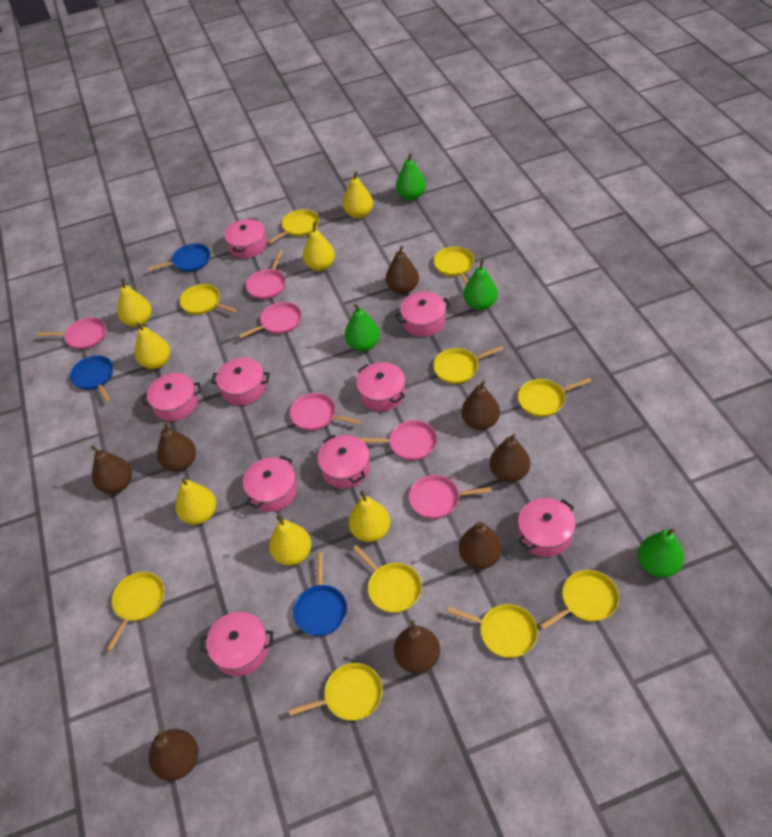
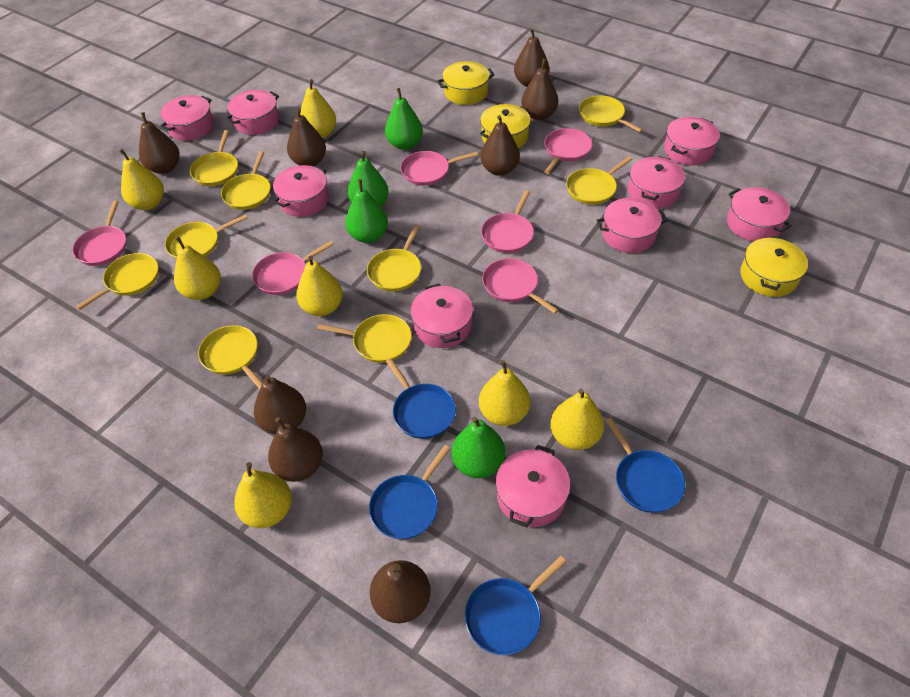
blue pan: [70,355,113,402] [148,243,210,272] [293,553,347,636] = 3 -> [369,445,451,539] [386,358,456,439] [465,556,566,655] [605,418,685,513] = 4
yellow pan: [106,572,164,651] [180,284,237,315] [268,209,319,244] [289,663,383,721] [352,545,422,613] [433,247,474,284] [433,346,503,384] [447,604,538,658] [518,378,591,417] [539,570,619,630] = 10 -> [76,253,158,310] [165,214,248,260] [190,130,238,186] [198,325,262,389] [221,151,271,210] [317,314,412,363] [367,224,421,291] [566,156,632,205] [579,95,643,132] = 9
yellow pot: none = 0 -> [437,61,495,105] [480,104,531,148] [740,236,808,297] = 3

